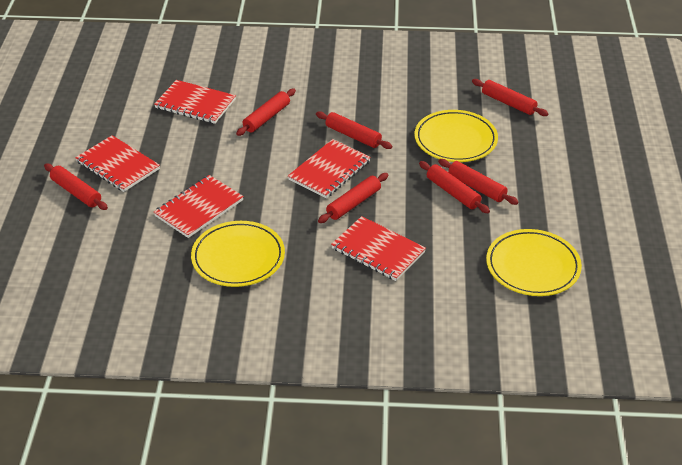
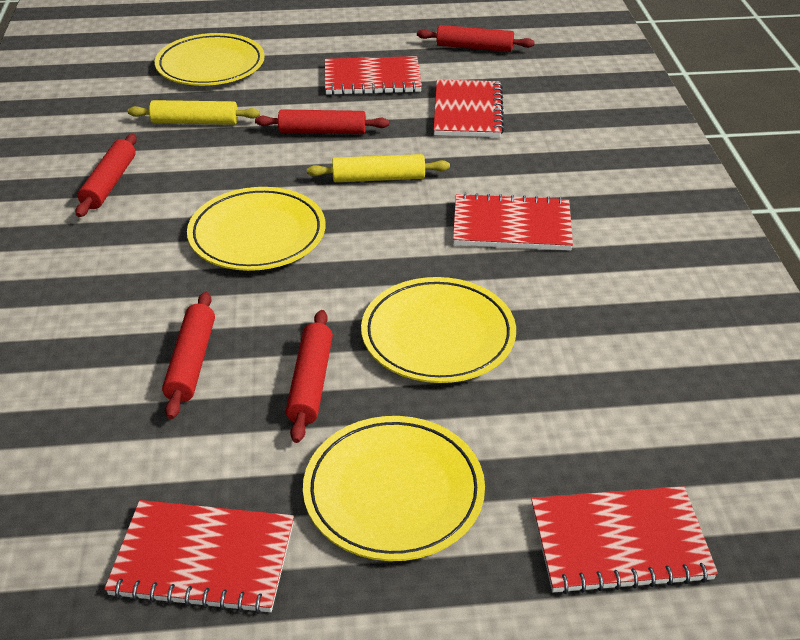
red rolling pin: [44,163,108,210] [236,89,296,136] [316,111,392,149] [318,173,388,223] [419,161,490,213] [438,159,519,205] [472,79,549,116] = 7 -> [75,134,137,217] [162,292,215,419] [255,109,389,134] [286,310,333,443] [417,25,535,52] = 5
yellow plate: [191,221,285,287] [414,110,498,162] [486,229,582,296] = 3 -> [155,33,265,86] [187,187,325,271] [303,416,485,561] [361,277,516,383] = 4
yellow rolling pin: none = 0 -> [128,100,260,125] [307,154,450,182] = 2

